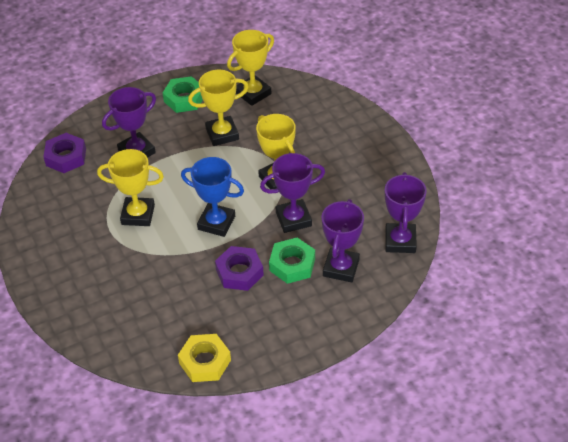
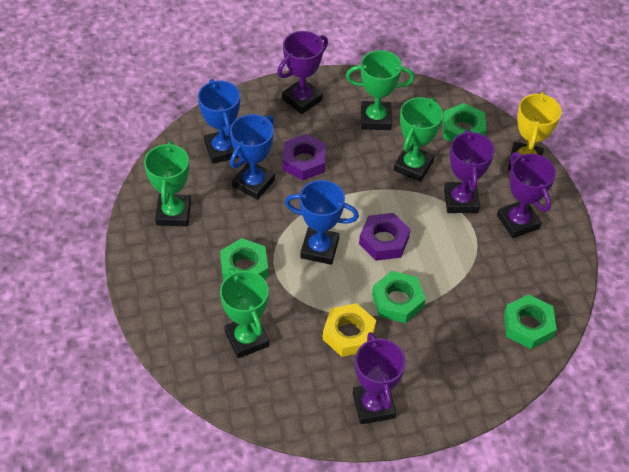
blue trophy: [181,157,244,237] = 1 -> [198,79,240,164] [230,114,275,200] [285,180,359,265] = 3
green nut: [163,76,203,113] [269,238,315,284] = 2 -> [220,238,268,281] [372,271,425,323] [442,103,486,142] [504,294,557,349] = 4
green trophy: none = 0 -> [144,141,191,227] [220,268,269,358] [346,50,414,130] [394,97,443,182] = 4
yellow trophy: [97,149,164,226] [188,70,249,146] [227,30,274,106] [256,114,296,189] = 4 -> [508,92,562,171] = 1

